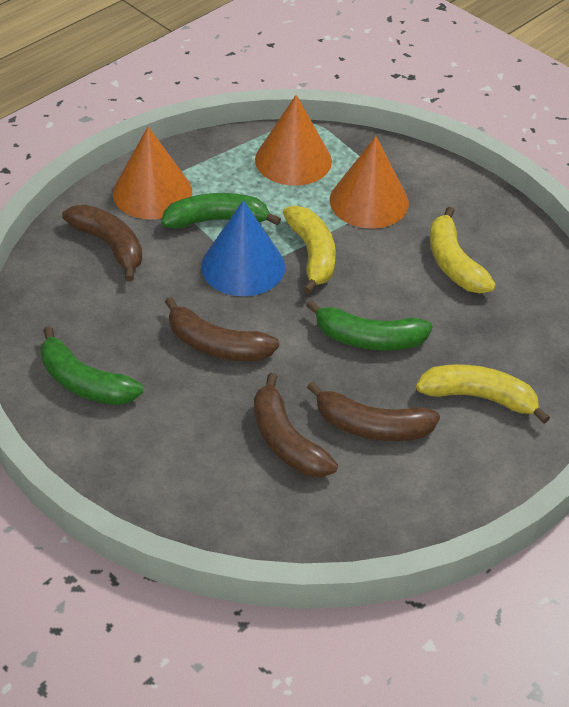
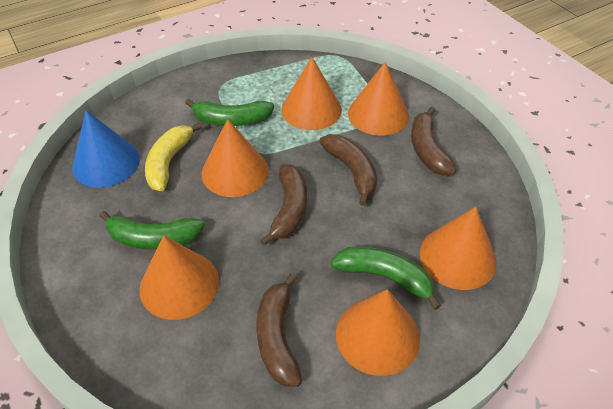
orange cone: [113,127,192,219] [255,95,332,186] [330,136,409,229] = 3 -> [140,235,219,320] [202,119,269,197] [281,57,342,130] [336,289,420,376] [348,62,409,136] [420,207,497,290] = 6
yellow banana: [283,205,336,294] [416,364,550,424] [430,207,496,293] = 3 -> [145,122,202,191] = 1

